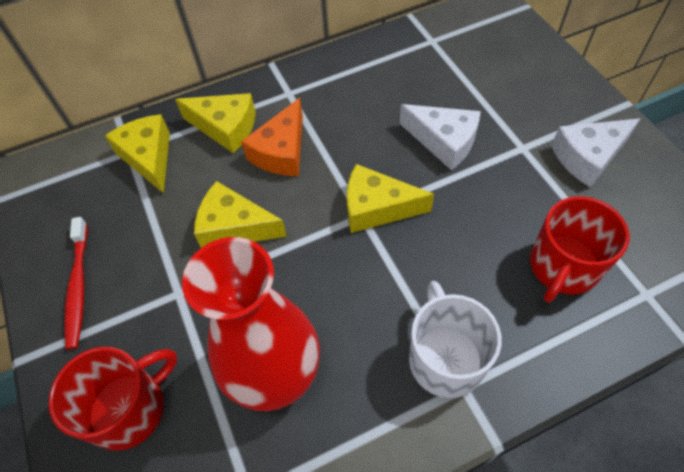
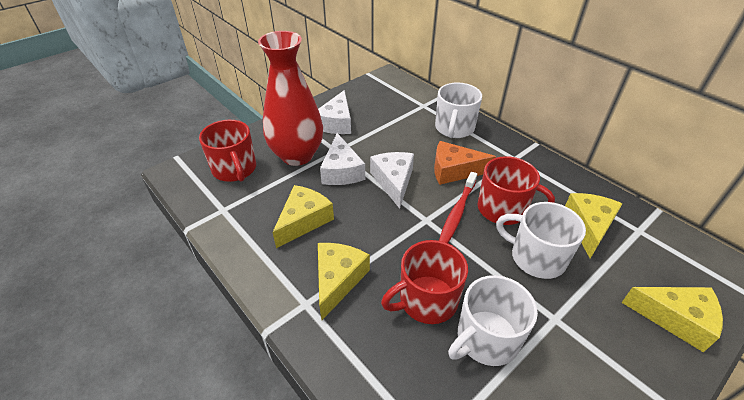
red mug: [48,347,177,451] [530,196,629,303] = 2 -> [199,120,256,182] [381,240,468,324] [478,156,555,225] = 3
white cheese: [400,104,481,170] [551,118,640,187] = 2 -> [318,90,351,134] [320,133,365,185] [370,152,414,209] = 3
white mug: [409,281,502,398] = 1 -> [435,83,482,138] [448,275,538,366] [496,202,586,279] = 3

